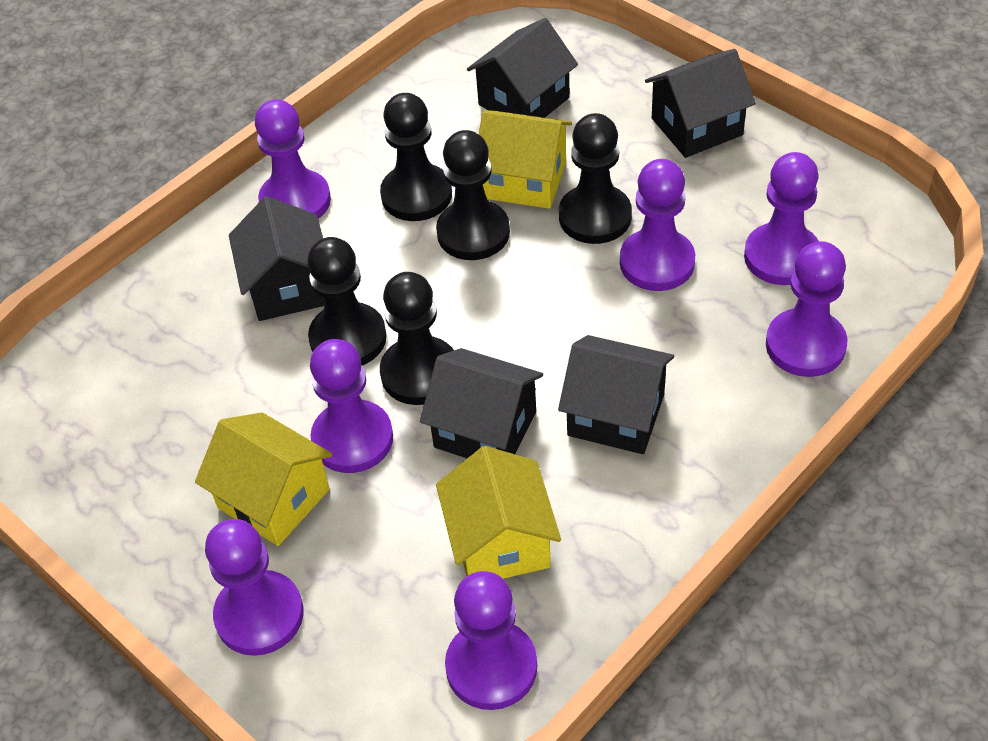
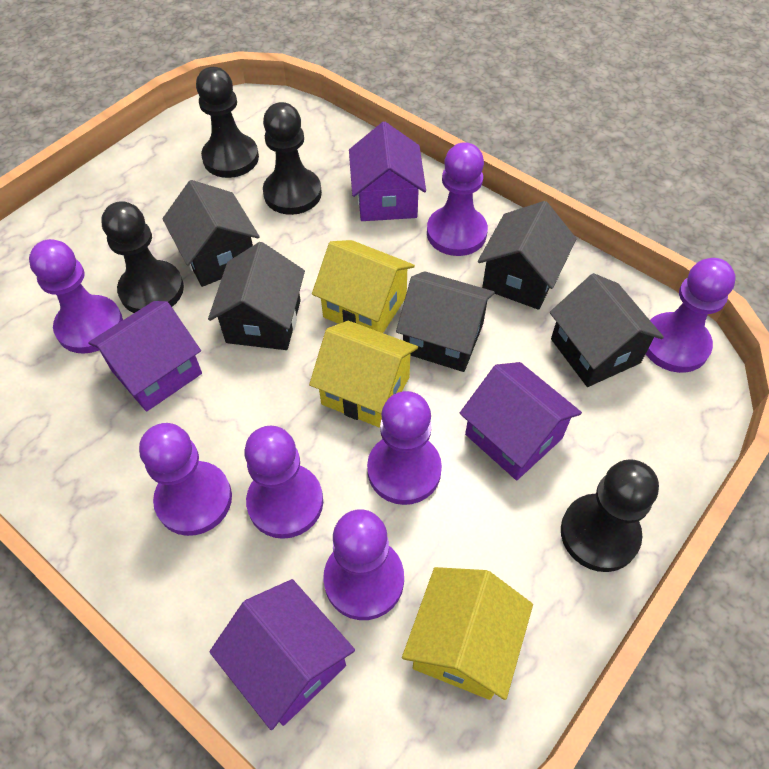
black pawn: [307,237,387,365] [380,93,452,221] [380,272,454,405] [436,130,510,260] [559,113,632,244] = 5 -> [101,201,184,313] [196,67,259,178] [263,102,322,215] [561,459,659,572] = 4
purple house: none = 0 -> [88,301,202,412] [209,579,355,730] [349,122,426,221] [460,362,582,480] = 4

